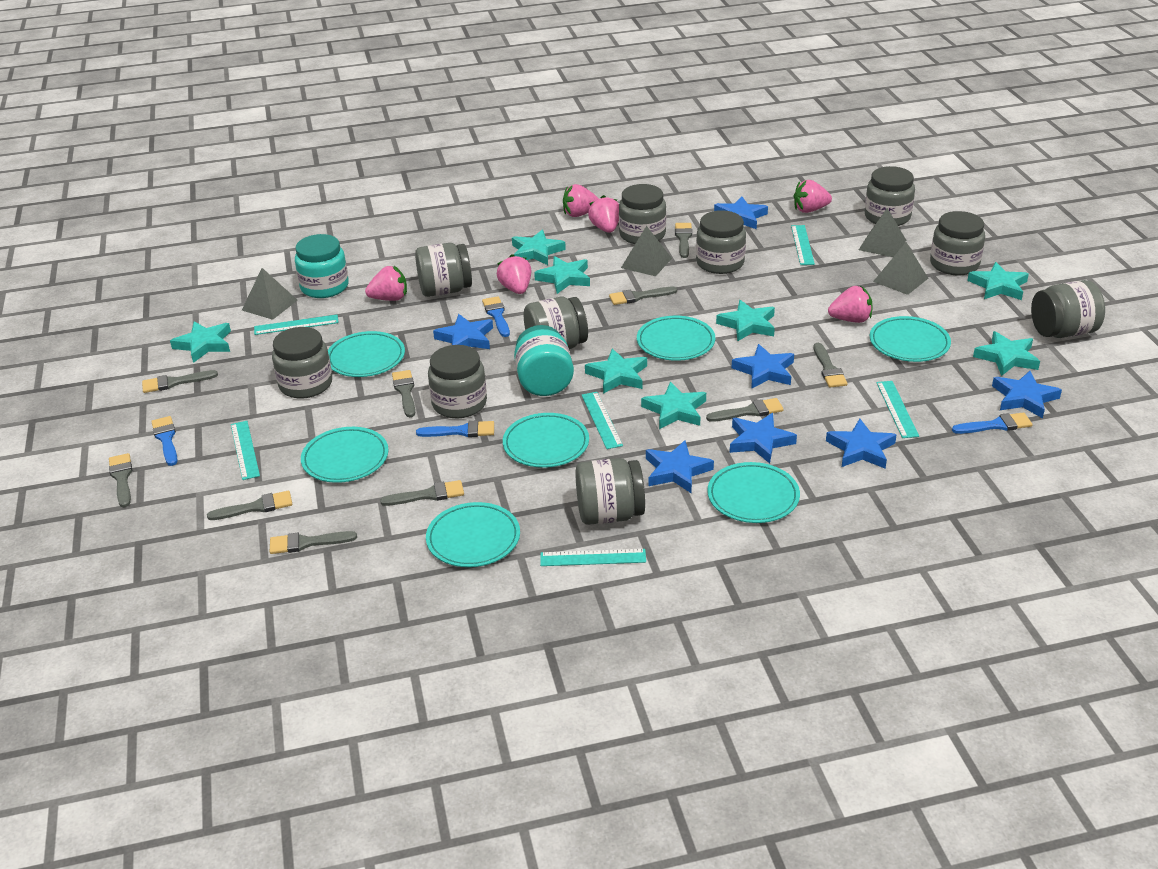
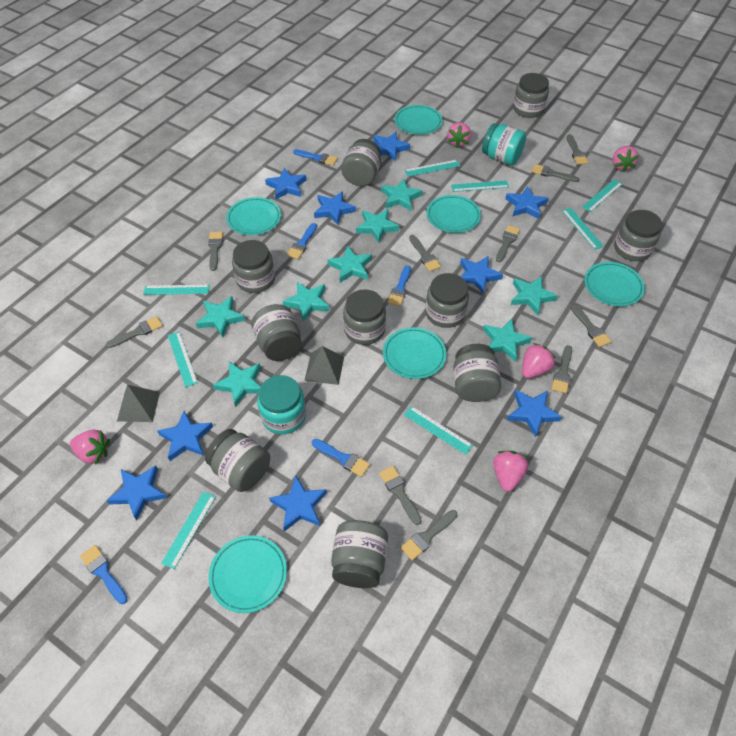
blue brush: [151,416,177,466] [416,420,494,437] [482,296,510,337] [952,412,1032,434] = 4 -> [80,545,128,604] [287,223,317,259] [293,149,338,166] [312,439,370,477] [387,265,411,306] = 5
blue star: [433,314,493,349] [646,440,714,493] [714,196,768,229] [730,413,797,464] [732,344,794,389] [826,419,897,469] [992,371,1062,418] = 7 -> [106,465,167,520] [157,411,213,461] [265,168,306,200] [269,475,327,532] [314,191,356,225] [374,132,410,162] [460,256,503,293] [505,186,549,219] [507,390,562,437] = 9
grey pyramid: [242,268,298,320] [621,226,672,276] [859,208,906,257] [873,242,928,295] = 4 -> [117,385,160,422] [304,346,344,385] = 2
pink strawberry: [365,266,407,301] [497,254,531,294] [563,184,599,217] [588,195,619,233] [794,180,832,213] [828,286,872,323] = 6 -> [70,429,110,464] [447,122,471,148] [493,451,528,492] [522,343,556,378] [612,146,639,172] = 5
turquoise plate: [301,427,389,483] [328,331,405,377] [426,502,520,567] [503,413,589,468] [637,316,715,361] [707,462,800,523] [870,316,951,362] = 7 -> [208,535,287,613] [226,197,281,235] [383,327,446,379] [394,105,443,135] [426,195,481,233] [584,262,645,307] = 6
turquoise ruler: [231,421,260,480] [254,315,339,335] [540,549,646,566] [582,392,623,449] [791,225,815,265] [876,381,919,438] = 6 -> [143,285,210,295] [161,491,216,569] [168,331,198,387] [404,160,460,177] [404,406,473,455] [451,180,509,192] [562,208,604,250] [582,179,622,212] = 8

